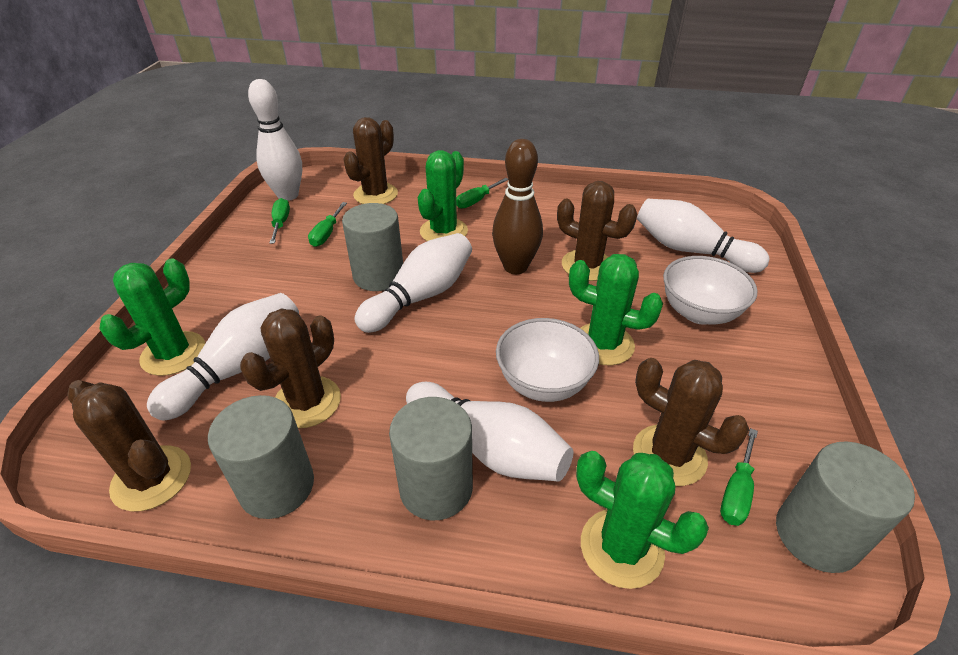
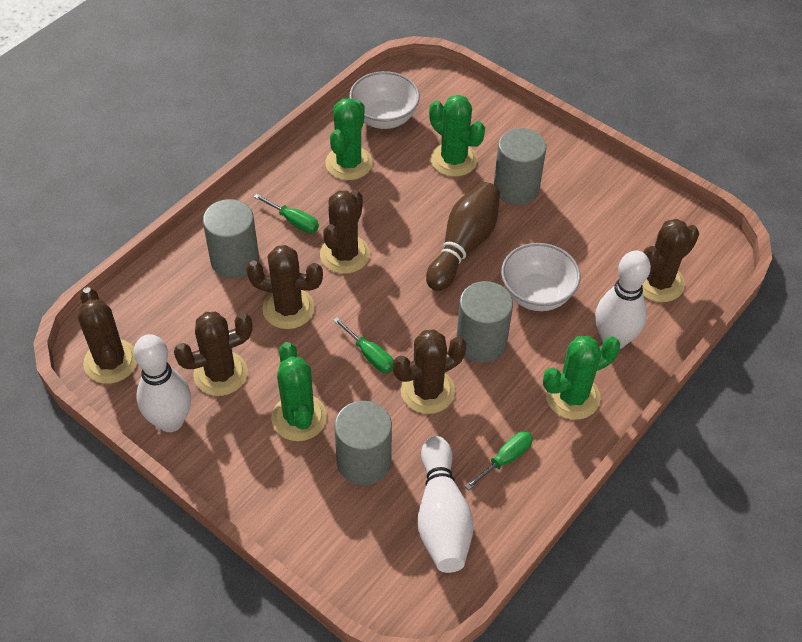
brown cactus: [67,380,191,512] [240,308,341,428] [343,117,398,204] [557,181,638,281] [633,358,749,486] = 5 -> [78,287,137,384] [174,312,252,396] [246,245,323,329] [320,190,370,274] [393,329,466,414] [642,219,699,302] = 6
green screwdriver: [270,198,290,244] [308,202,347,247] [456,178,508,209] [720,428,758,526] = 4 -> [254,194,319,233] [333,317,393,373] [465,431,533,490] = 3
white bowling pin: [147,293,299,421] [248,79,302,201] [355,233,472,333] [406,382,573,482] [637,199,770,273] = 5 -> [134,334,191,432] [418,436,474,573] [595,250,651,349] = 3

